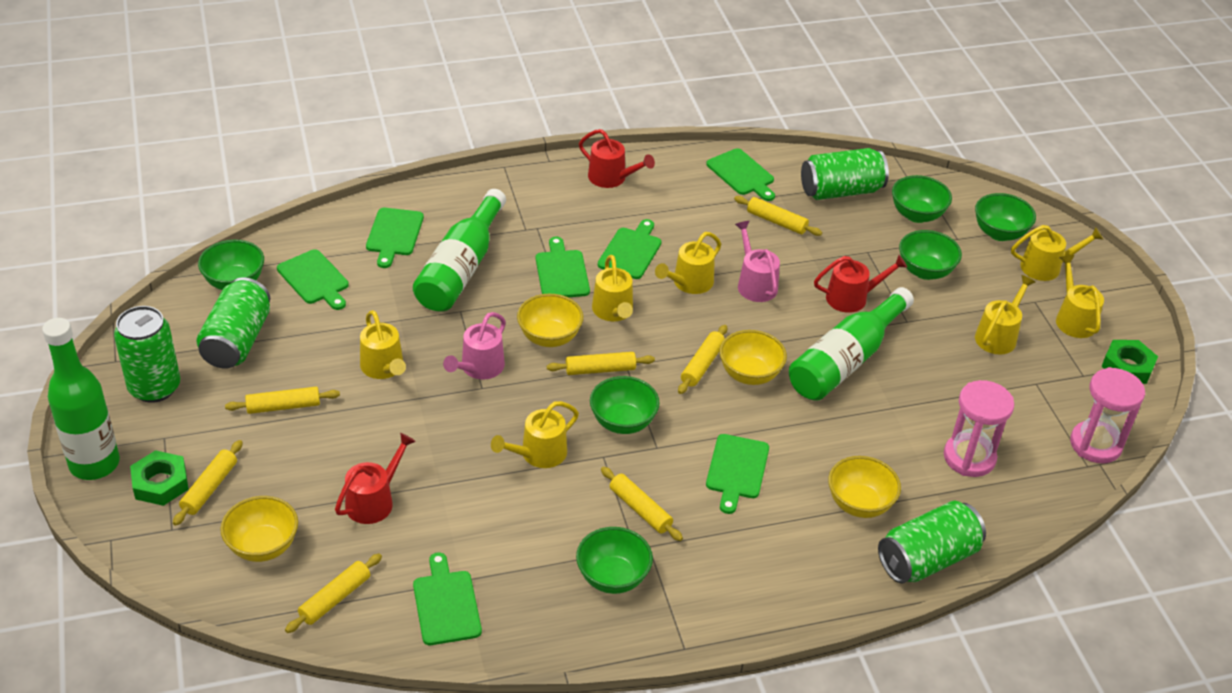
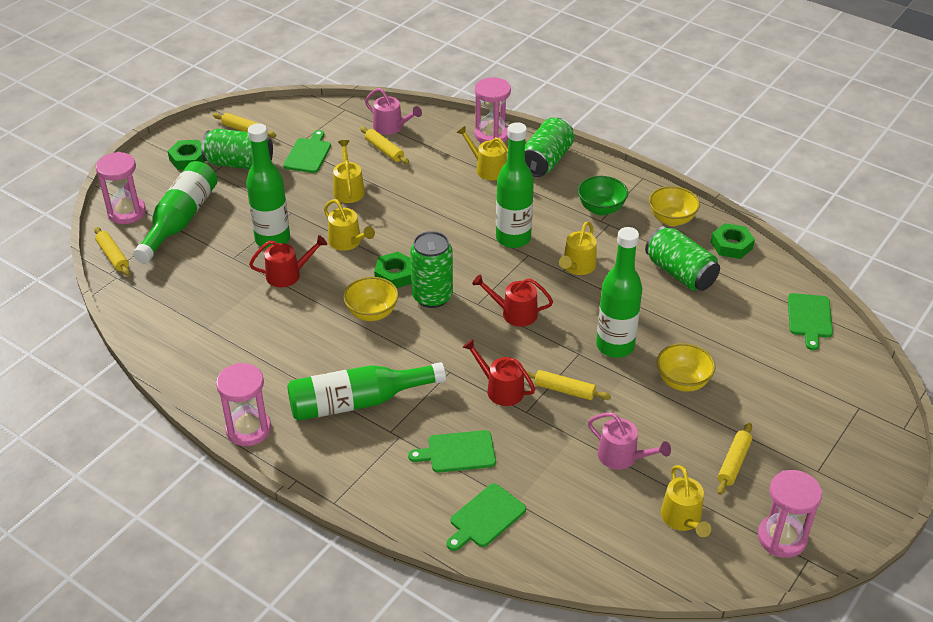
green bottle: [42,318,120,480] [413,189,506,312] [789,287,914,401] = 3 -> [133,161,218,263] [246,123,290,249] [287,362,446,421] [496,122,534,248] [596,227,642,358] = 5
green bowl: [198,240,264,290] [576,527,653,594] [590,376,660,434] [892,175,952,223] [899,230,962,280] [975,193,1036,241] = 6 -> [578,176,628,215] = 1
green cutting board: [277,249,349,310] [366,208,424,268] [413,553,482,645] [536,237,590,297] [598,219,662,279] [706,148,775,201] [706,434,769,514] = 7 -> [283,130,331,173] [408,430,496,473] [446,483,526,551] [788,293,833,350] = 4
green nut: [130,450,189,506] [1101,340,1158,384] = 2 -> [168,140,205,170] [374,252,412,288] [711,223,755,259] = 3
pink hourglass: [944,380,1014,477] [1070,367,1145,463] = 2 -> [96,152,146,224] [216,363,271,446] [474,77,511,143] [758,470,822,558] = 4
yellow bowl: [220,496,298,562] [517,294,583,347] [720,330,787,385] [828,456,901,518] = 4 -> [343,277,399,321] [649,186,700,226] [657,343,715,392] = 3
yellow rolling pin: [173,440,243,526] [225,387,340,414] [285,553,382,633] [547,352,655,375] [601,467,683,541] [678,325,727,394] [734,196,822,236] = 7 -> [94,227,130,276] [213,113,276,138] [360,127,409,164] [524,370,611,400] [717,422,752,495] = 5
yellow watering can: [360,310,406,379] [491,401,579,468] [592,255,633,321] [655,232,721,294] [975,275,1035,355] [1011,225,1103,281] [1056,255,1104,338] = 7 -> [324,199,375,251] [333,140,365,203] [456,125,508,180] [559,221,597,275] [661,465,711,537] = 5

